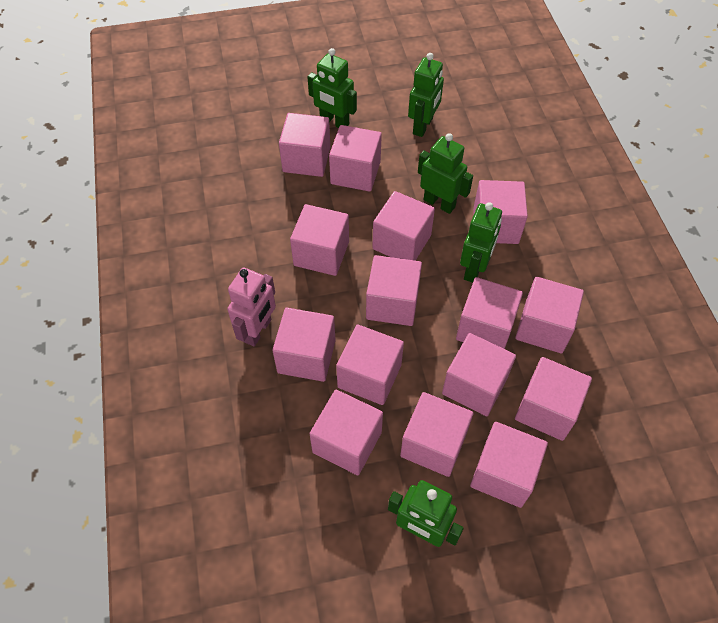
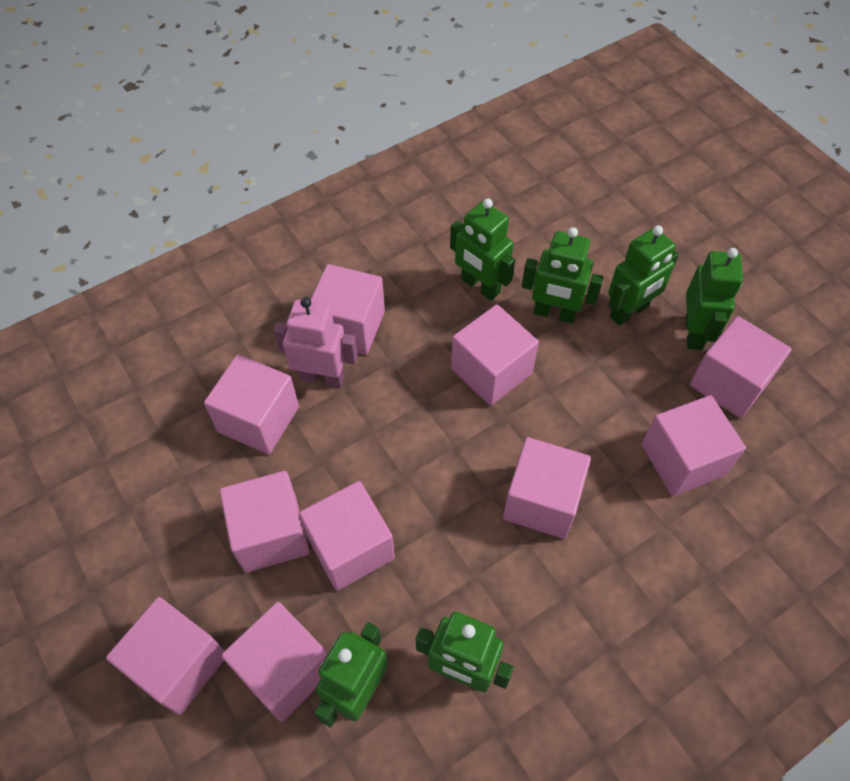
green robot: [308,48,357,128] [388,480,464,547] [408,53,444,137] [418,133,473,214] [460,202,502,283] = 5 -> [314,622,388,727] [415,612,514,692] [450,198,515,301] [522,227,603,323] [608,226,679,326] [686,248,743,350] = 6
pink cube: [272,308,336,382] [279,113,330,177] [290,204,349,276] [310,390,383,475] [329,125,382,192] [336,324,404,405] [366,255,422,326] [372,191,435,261] [400,392,473,477] [442,333,516,416] [456,277,523,349] [470,422,548,508] [473,180,528,244] [515,277,584,353] [515,357,592,441] = 15 -> [106,597,224,715] [204,355,299,454] [220,471,309,573] [221,602,328,722] [299,481,395,591] [311,264,385,355] [451,305,539,406] [503,437,591,539] [642,395,746,496] [690,316,792,418] = 10

